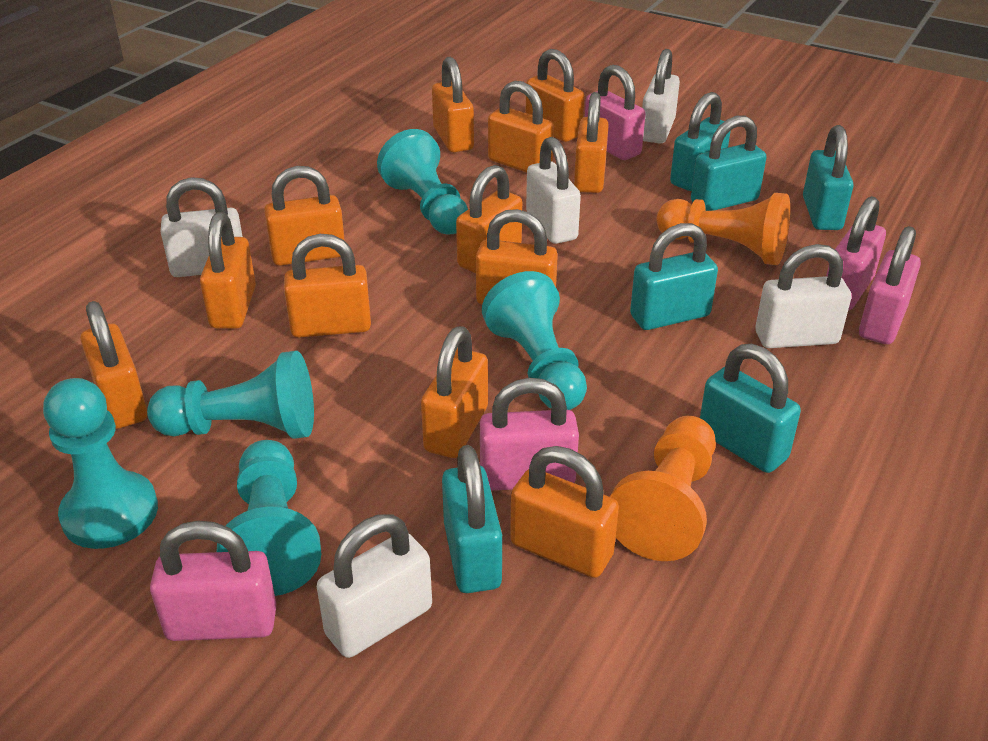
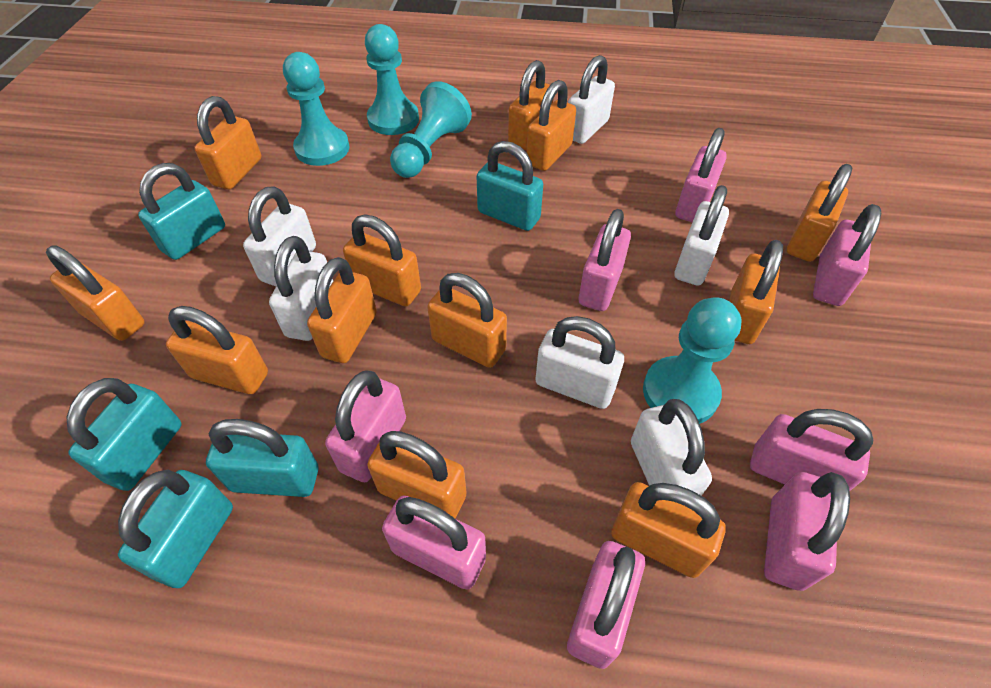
orange pawn: [610,416,716,561] [657,193,790,265] = 2 -> none = 0
pink padlock: [150,521,277,641] [480,378,579,491] [585,65,646,160] [826,196,886,310] [859,226,921,344] = 5 -> [325,370,406,482] [382,495,486,590] [567,541,645,669] [579,209,631,311] [676,128,727,222] [750,409,873,491] [764,472,850,591] [813,204,881,306] = 8
turquoise padlock: [442,445,502,593] [630,223,718,330] [670,92,731,191] [691,116,766,211] [700,344,801,473] [803,125,854,230] = 6 -> [67,378,182,491] [118,470,233,588] [138,163,225,260] [206,419,319,497] [477,141,543,231] = 5
turquoise pawn: [43,378,158,549] [147,351,314,439] [216,440,321,596] [377,129,468,234] [482,271,587,410] = 5 -> [283,52,350,166] [365,24,419,135] [390,81,472,178] [643,297,741,424] = 4
white padlock: [160,177,243,277] [317,515,432,658] [526,137,581,244] [642,49,680,144] [755,244,851,348] = 5 -> [243,186,316,286] [269,236,333,341] [535,316,624,409] [568,55,615,144] [631,399,712,496] [675,185,729,286] = 6

